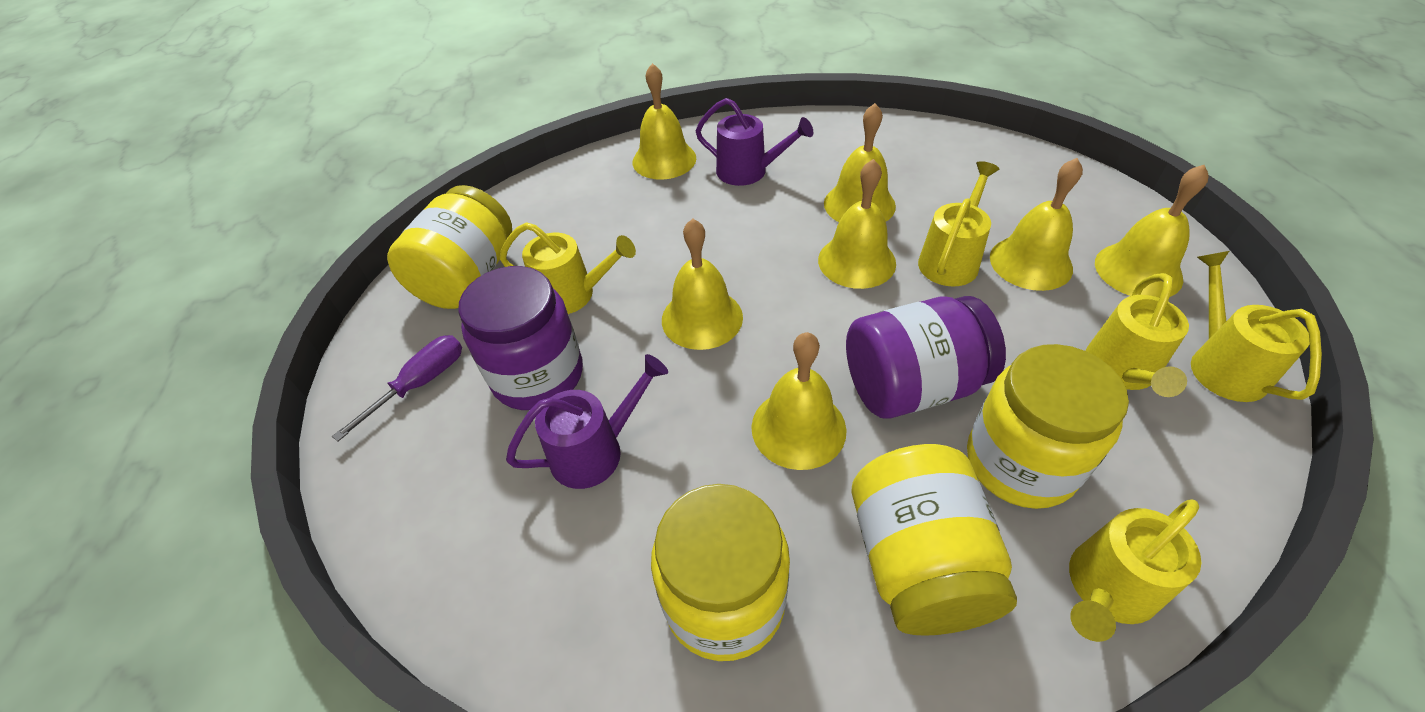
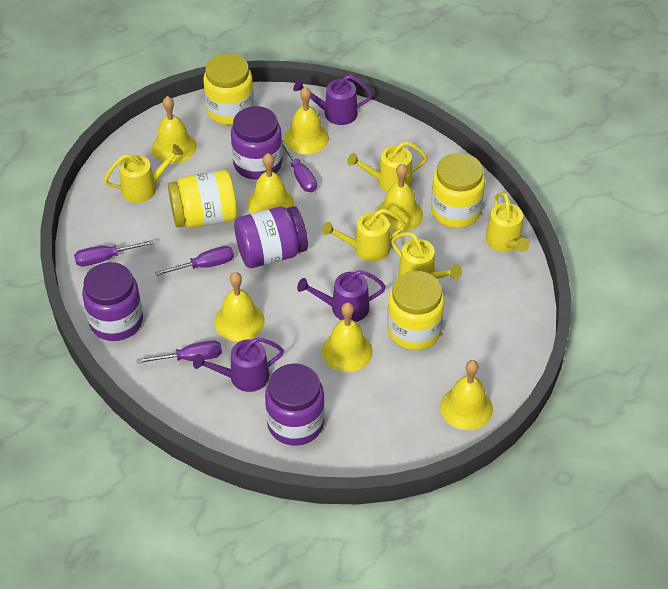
purple jar: [458,266,583,410] [846,296,1006,419] = 2 -> [82,262,143,341] [231,106,282,180] [234,206,308,268] [265,363,325,446] = 4
purple screwdriver: [332,335,462,442] = 1 -> [74,240,154,266] [137,340,222,364] [155,246,234,276] [282,139,317,192] = 4
purple watering can: [506,354,668,489] [696,98,813,186] = 2 -> [193,338,284,392] [293,75,372,125] [297,270,386,322] = 3

